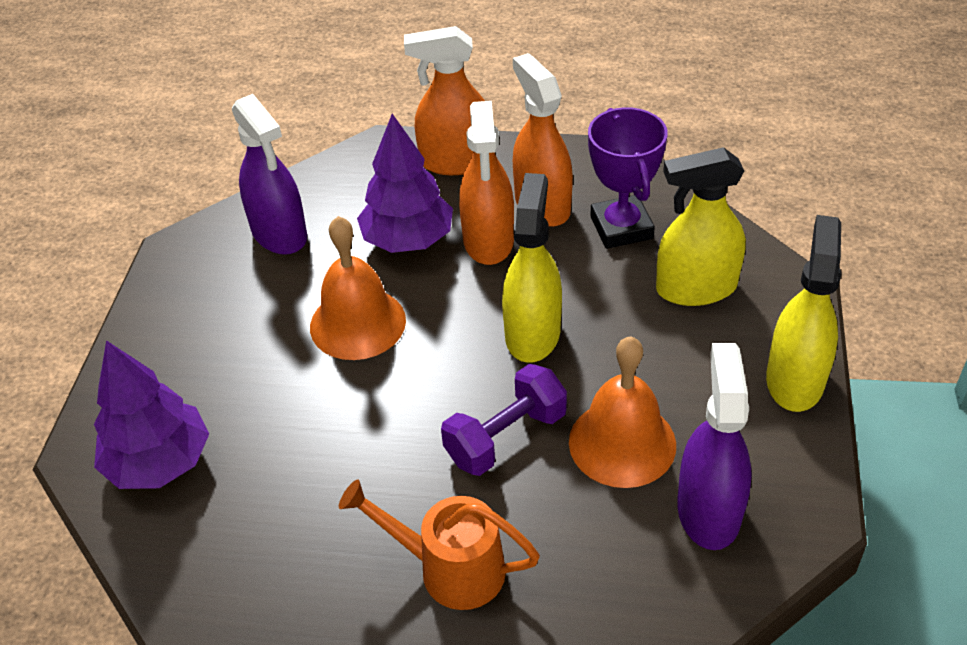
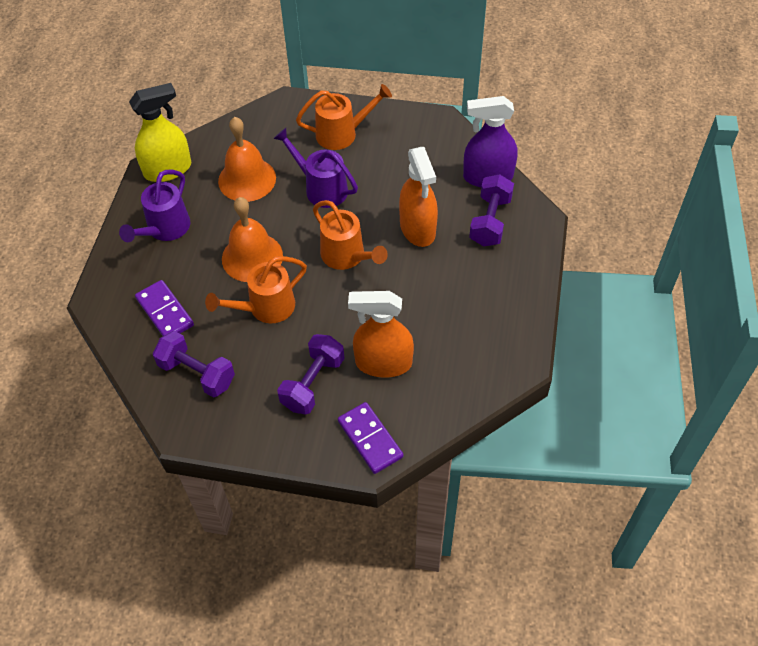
orange spray bottle: [404,26,485,175] [459,101,514,265] [513,53,573,227] = 3 -> [348,291,414,378] [399,147,438,247] = 2
orange watering can: [339,479,540,610] = 1 -> [205,256,307,323] [296,84,392,150] [313,200,388,270] = 3
purple domino: none = 0 -> [135,280,194,336] [338,402,403,474] = 2
purple dumbbell: [441,364,567,476] = 1 -> [153,331,235,398] [277,334,345,415] [469,174,514,246] = 3
purple spray bottle: [232,94,307,255] [677,343,752,550] = 2 -> [463,96,518,187] = 1
purple tree: [94,340,209,489] [357,114,453,253] = 2 -> none = 0
purple trophy: [588,107,668,249] = 1 -> none = 0
purple watering can: none = 0 -> [119,170,190,242] [273,128,358,208] = 2
yellow spray bottle: [502,173,562,363] [656,147,746,306] [766,215,841,412] = 3 -> [129,83,191,182] = 1

